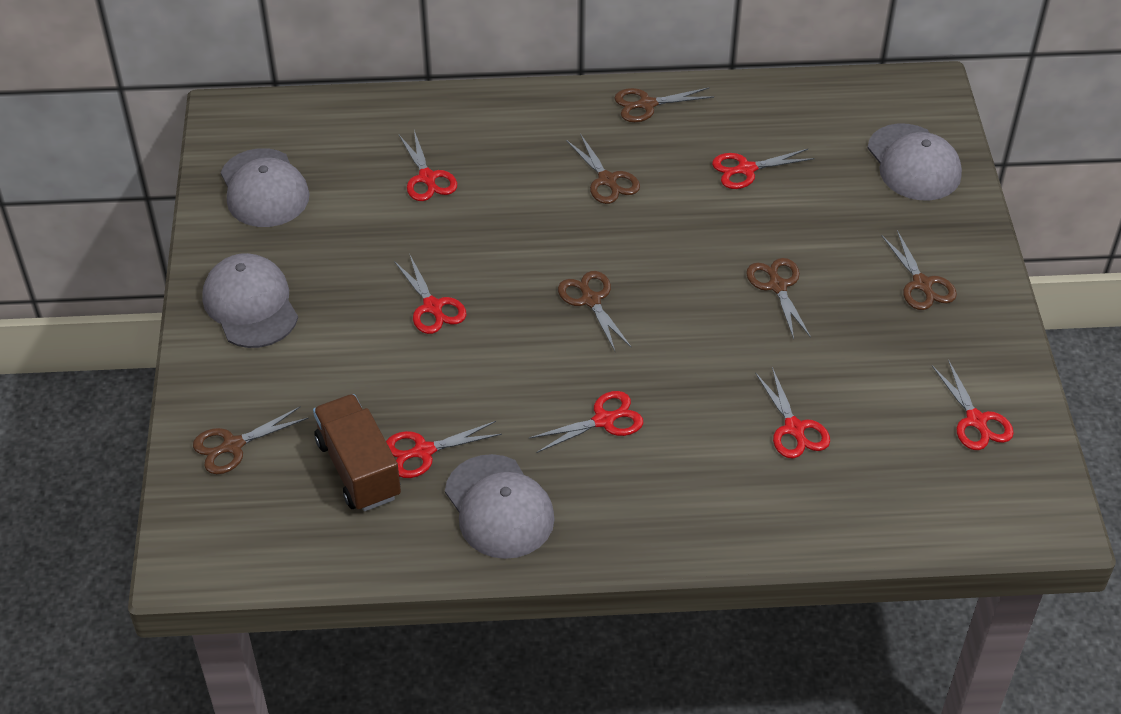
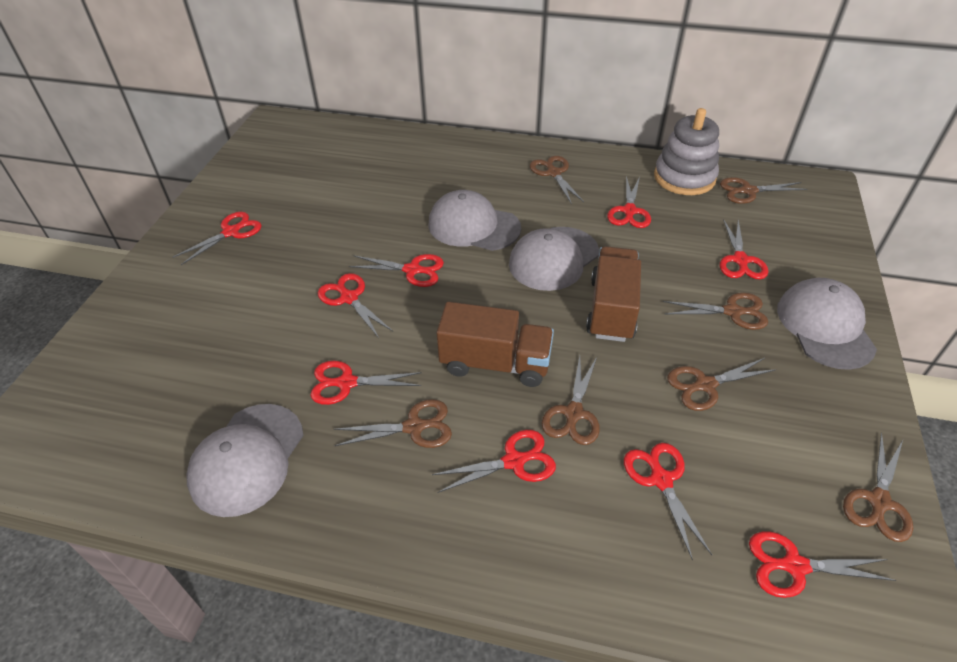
brown scissors: [193,406,309,474] [558,271,632,351] [566,134,640,204] [614,87,714,122] [746,258,811,339] [882,230,957,310] = 6 -> [334,399,452,448] [530,156,584,204] [541,356,600,445] [663,293,768,330] [667,358,776,411] [720,177,808,204] [843,432,913,542] = 7
brown truck: [313,394,401,511] = 1 -> [437,302,554,387] [586,246,641,342] = 2
grey stacking toy: none = 0 -> [654,108,719,195] = 1
red scissors: [386,421,502,478] [394,255,467,334] [399,130,457,201] [529,391,643,453] [712,149,815,189] [755,367,830,458] [932,359,1014,450] = 7 -> [173,212,262,265] [310,361,422,405] [318,273,393,338] [349,254,444,287] [432,430,556,493] [607,176,651,228] [624,443,712,560] [720,219,768,279] [749,531,897,598] = 9

